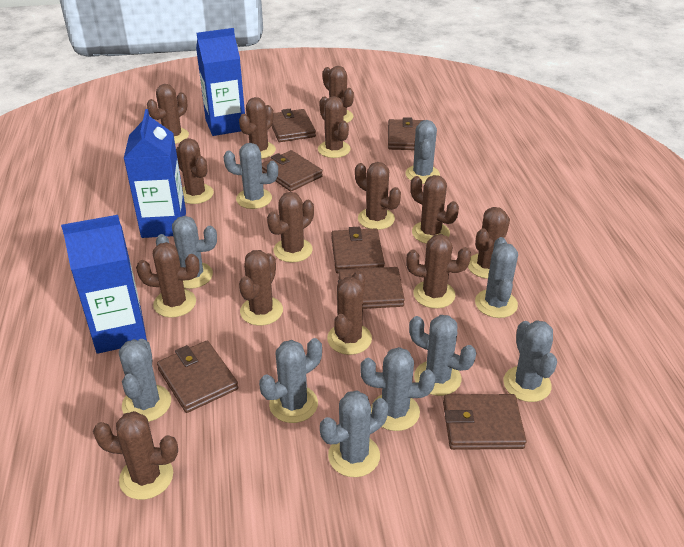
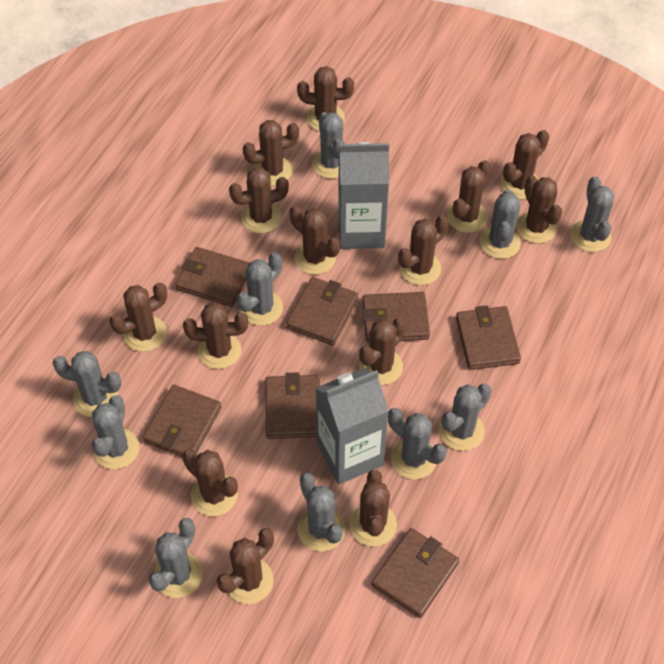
blue carton: [61,215,147,354] [124,109,186,238] [196,28,245,136] = 3 -> none = 0
grey carton: none = 0 -> [316,368,389,484] [338,142,389,249] = 2

